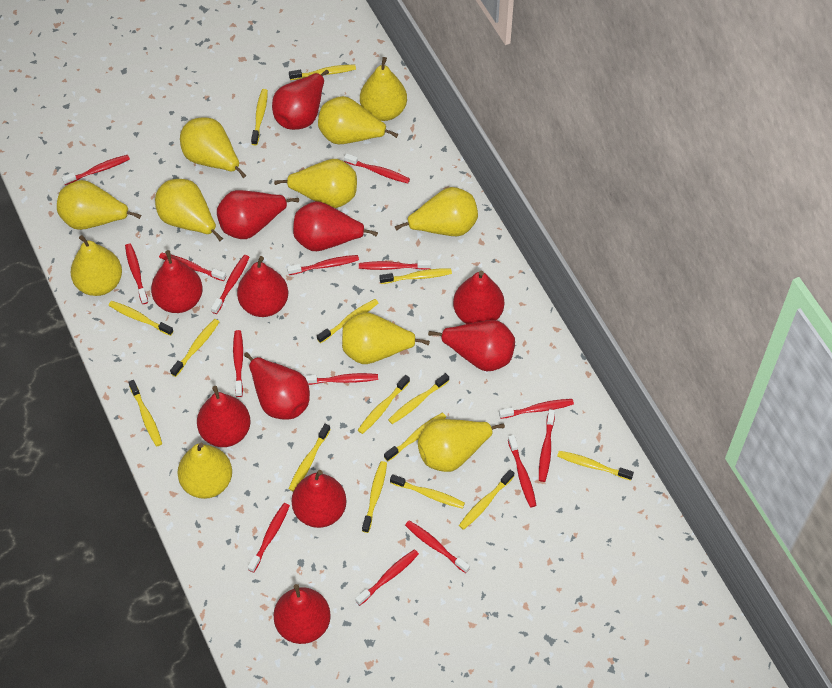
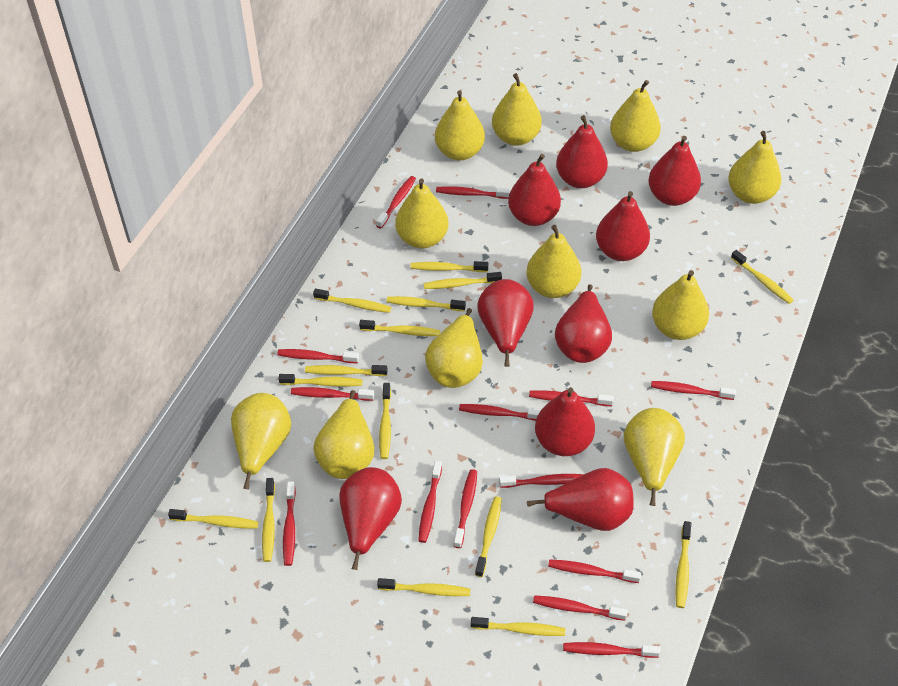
red pear: [151,250,203,313] [197,386,251,447] [217,190,299,239] [237,256,288,317] [244,352,310,420] [272,70,329,130] [274,584,331,644] [292,470,346,528] [293,201,378,251] [428,320,515,371] [453,271,504,324] = 11 -> [339,467,402,570] [477,279,534,367] [508,154,561,226] [527,468,634,531] [535,387,595,456] [555,284,612,363] [556,115,608,188] [596,191,650,261] [648,136,701,206] = 9
red toothbrush: [62,155,130,185] [125,244,148,304] [159,252,226,281] [211,255,249,314] [233,330,243,397] [248,503,290,573] [287,255,359,275] [303,373,378,385] [344,153,410,183] [355,549,419,605] [359,260,431,270] [405,520,470,573] [499,399,574,419] [508,435,537,507] [539,409,555,482] = 15 -> [277,349,359,363] [283,481,296,566] [291,387,374,401] [376,176,416,228] [418,461,442,543] [436,186,510,199] [454,469,477,548] [459,404,541,421] [499,474,584,488] [529,390,614,406] [533,595,628,621] [548,559,641,583] [563,642,660,658] [651,381,736,400] = 14

